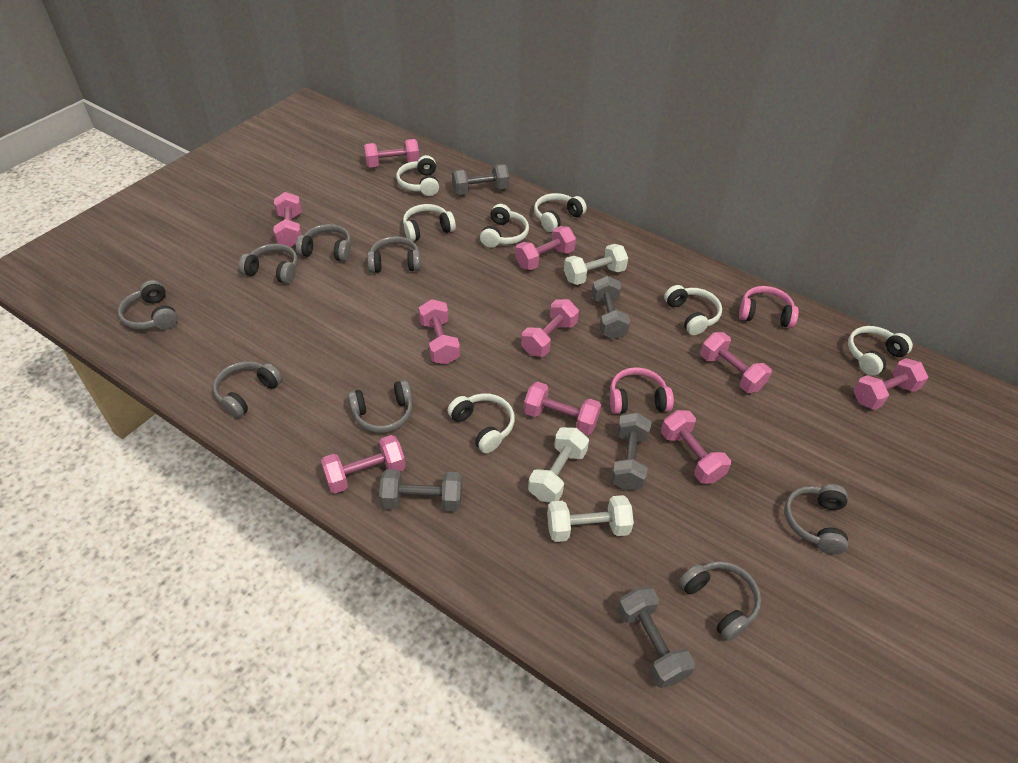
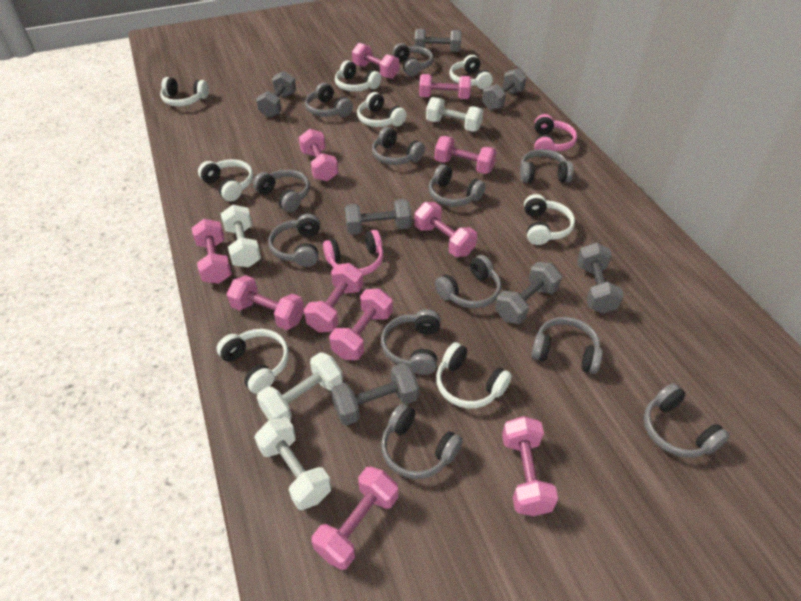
grey dumbbell: [379,469,462,511] [452,164,509,195] [592,276,631,339] [611,412,651,491] [617,587,695,688] = 5 -> [256,71,296,118] [331,363,419,426] [345,199,412,234] [415,29,461,52] [482,68,527,110] [495,262,562,324] [577,243,624,314] = 7
grey headphones: [118,280,178,330] [213,361,283,418] [239,243,298,284] [296,224,351,262] [348,380,413,433] [367,236,421,273] [679,561,761,641] [784,484,848,554] = 8 -> [253,169,310,212] [268,214,320,267] [305,83,353,117] [372,127,425,165] [381,309,441,375] [381,403,463,479] [392,43,433,76] [429,164,486,207] [435,255,501,308] [520,149,574,183] [531,317,603,374] [644,383,730,458] = 12
pink dumbbell: [274,192,302,247] [321,435,406,494] [364,139,419,167] [419,299,460,365] [515,226,576,270] [521,299,579,357] [524,382,601,435] [661,410,731,484] [700,332,772,393] [853,358,928,410] = 10 -> [192,219,232,284] [227,275,304,330] [299,129,338,181] [304,263,363,332] [312,467,398,570] [329,289,393,360] [352,43,399,79] [414,202,477,257] [419,74,471,99] [435,136,497,174] [502,416,558,516] = 11
white dumbbell: [528,427,589,502] [547,495,634,542] [564,244,628,285] = 3 -> [221,205,261,268] [254,417,332,510] [257,352,343,421] [426,97,483,132] = 4
white headphones: [396,155,439,196] [403,204,456,241] [447,393,515,453] [480,204,529,248] [534,193,587,232] [664,285,722,335] [848,326,913,376] = 7 -> [160,77,209,106] [198,159,253,201] [216,329,289,394] [335,60,381,92] [357,92,407,127] [436,342,512,408] [449,55,493,89] [524,194,575,245] = 8

